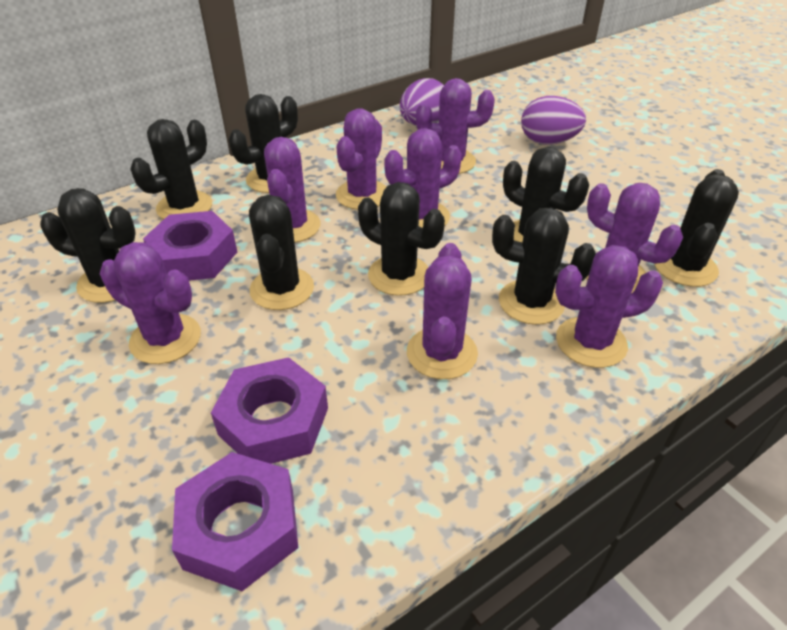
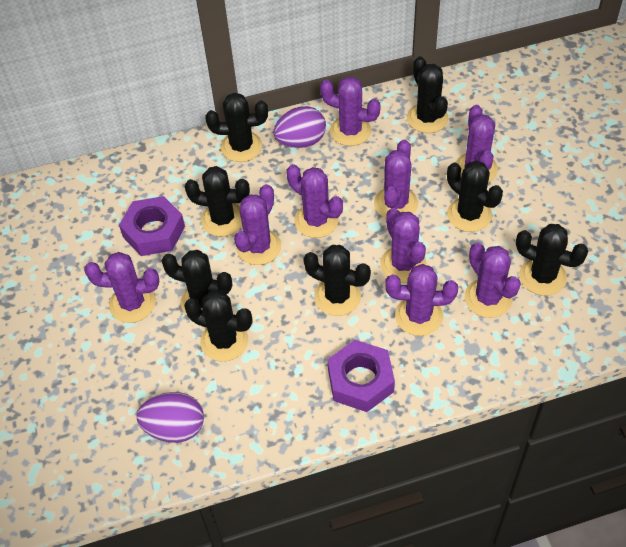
purple cactus: [100,242,201,364] [264,137,320,243] [336,109,386,210] [384,128,462,228] [407,243,478,379] [416,78,495,174] [555,245,663,368] [586,183,683,293] = 8 -> [84,252,159,323] [234,184,281,265] [286,164,343,238] [320,77,381,146] [374,139,418,218] [380,208,427,283] [385,264,458,336] [455,105,498,182] [465,243,521,318] = 9
purple nut: [143,211,237,281] [172,452,298,591] [211,357,328,464] = 3 -> [119,196,185,256] [328,340,395,412] = 2

